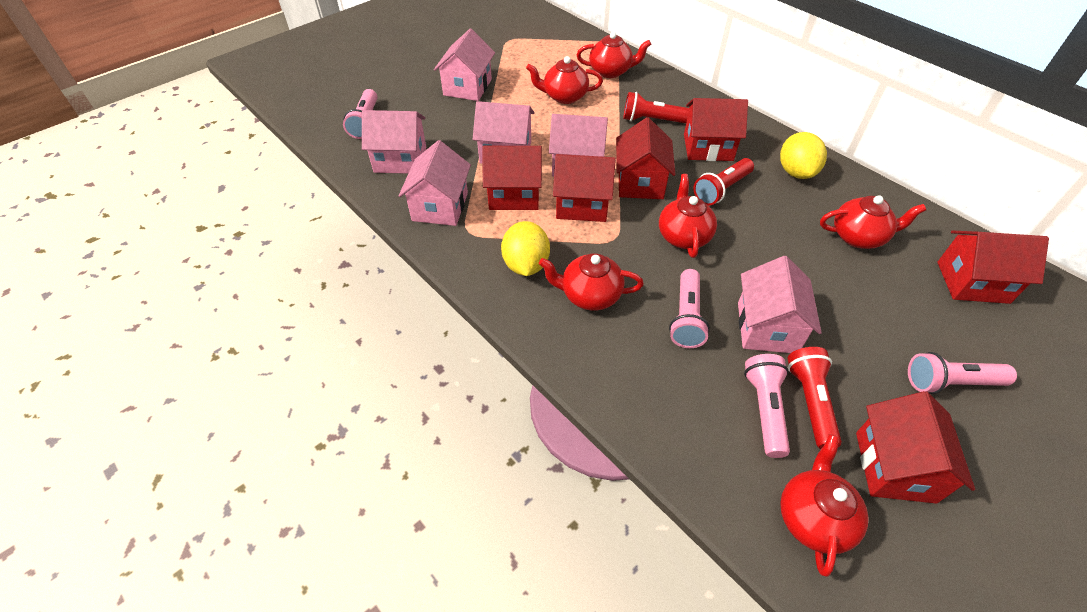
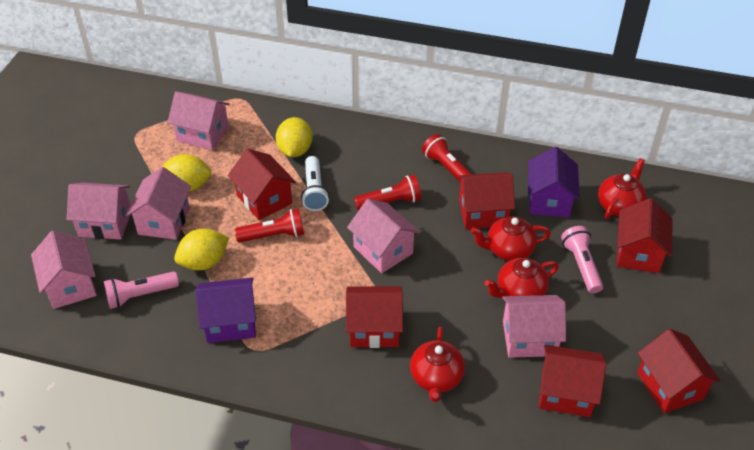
pink flashlight: [343,89,378,139] [669,269,710,348] [744,354,790,458] [908,352,1017,394] = 4 -> [104,271,179,309] [561,226,603,294] = 2
purple house: none = 0 -> [195,278,256,343] [528,147,580,218] = 2
red teapot: [526,56,603,104] [539,253,644,311] [577,32,651,78] [659,174,717,258] [780,434,869,577] [820,195,926,249] = 6 -> [410,327,465,402] [471,216,551,261] [485,258,559,298] [598,158,646,220] = 4
white flashlight: none = 0 -> [301,156,329,211] = 1
yellow lemon: [501,221,550,276] [780,132,827,179] = 2 -> [162,154,212,192] [174,229,229,270] [276,117,312,157] = 3

